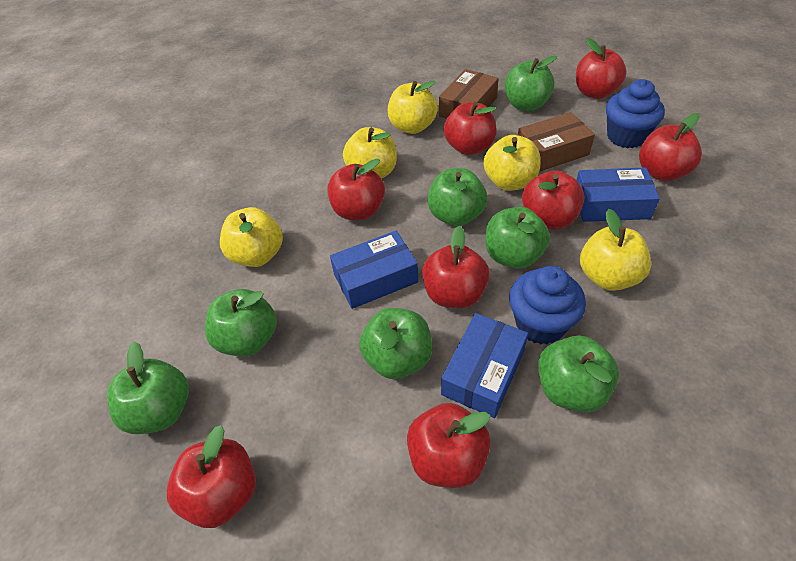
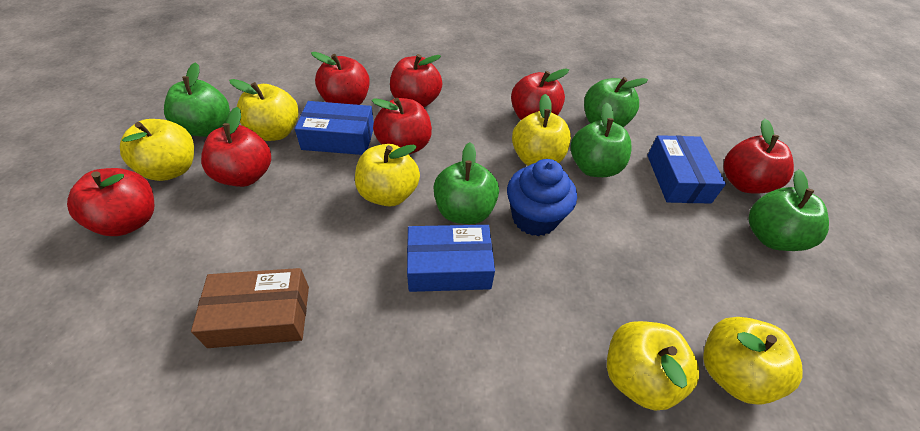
blue cupcake: [509,266,586,344] [606,79,665,148] = 2 -> [507,159,577,236] = 1
brown box: [439,69,499,119] [518,112,595,172] = 2 -> [191,268,309,348] = 1
green apple: [107,342,189,434] [205,289,277,356] [359,308,432,379] [428,168,487,226] [486,207,550,269] [504,56,557,111] [538,335,619,412] = 7 -> [164,62,230,137] [433,142,499,224] [571,103,632,177] [584,77,648,127] [749,169,829,251] = 5
red apple: [167,425,256,528] [327,159,385,220] [407,403,491,488] [422,226,489,308] [444,102,497,155] [522,170,585,229] [576,38,627,99] [639,113,702,181] = 8 -> [67,168,154,236] [201,107,271,187] [311,52,370,105] [371,98,432,154] [390,54,442,107] [511,68,569,120] [723,119,794,193] = 7
yellow apple: [220,207,283,267] [343,127,397,178] [388,81,438,134] [484,135,540,191] [580,209,651,291] = 5 -> [120,119,194,181] [229,79,299,141] [355,144,420,207] [512,94,571,166] [607,321,699,411] [703,317,803,405] = 6

